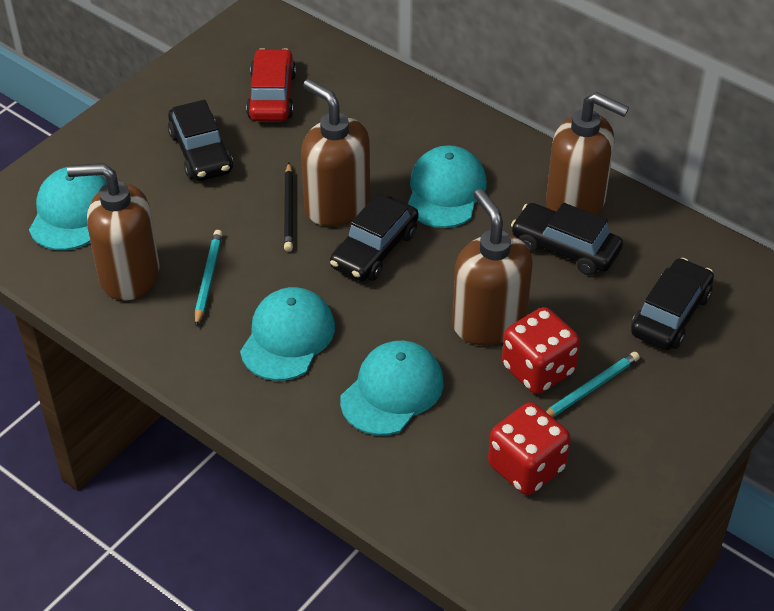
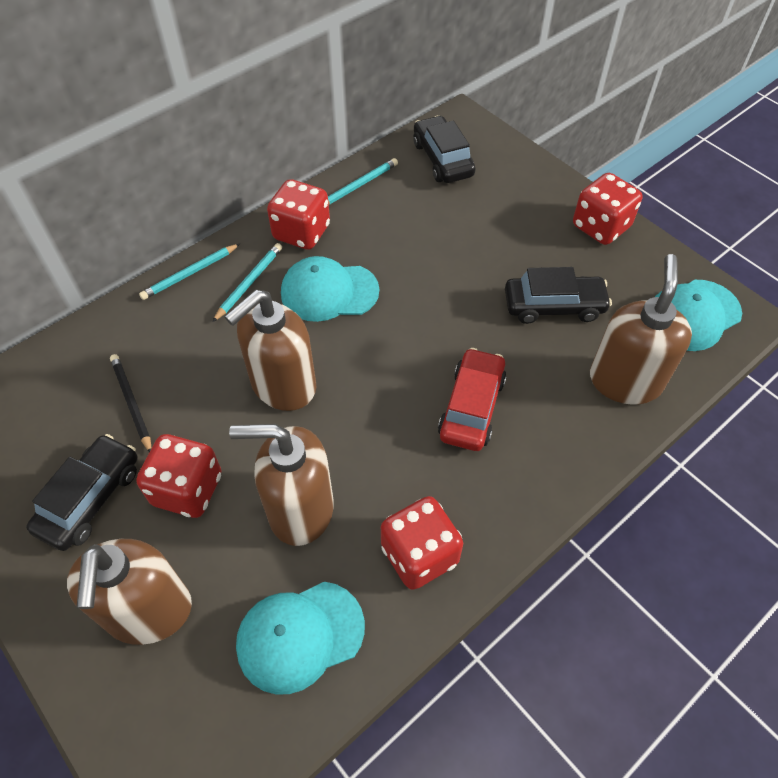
black car: [168,100,233,181] [330,194,419,281] [511,203,623,276] [631,258,714,350] = 4 -> [26,434,138,551] [413,115,475,183] [505,267,612,324] = 3
red dice: [488,402,571,495] [502,307,580,394] = 2 -> [136,434,222,518] [267,179,330,250] [381,496,463,590] [573,173,642,245] = 4
turquoise cap: [29,167,107,250] [240,287,335,381] [340,341,444,435] [408,145,487,228] = 4 -> [236,582,365,695] [281,256,379,322] [655,280,742,351] = 3
turquoise pencil: [195,230,223,326] [546,352,640,417] = 2 -> [139,244,240,300] [213,243,282,322] [328,158,398,205] = 3

